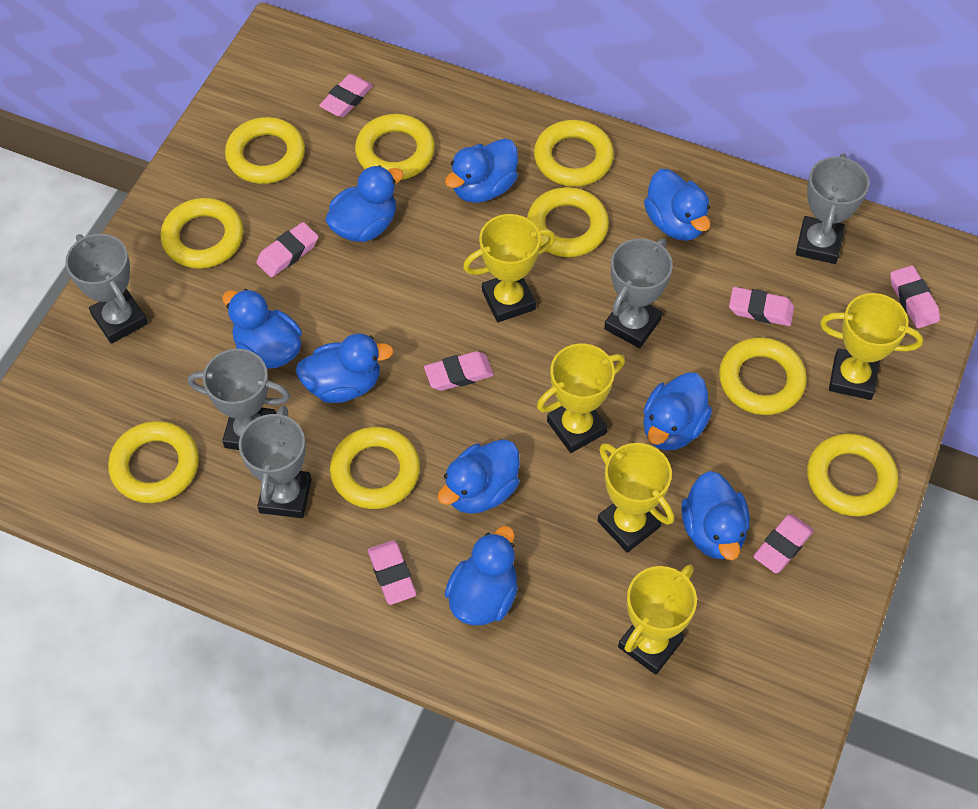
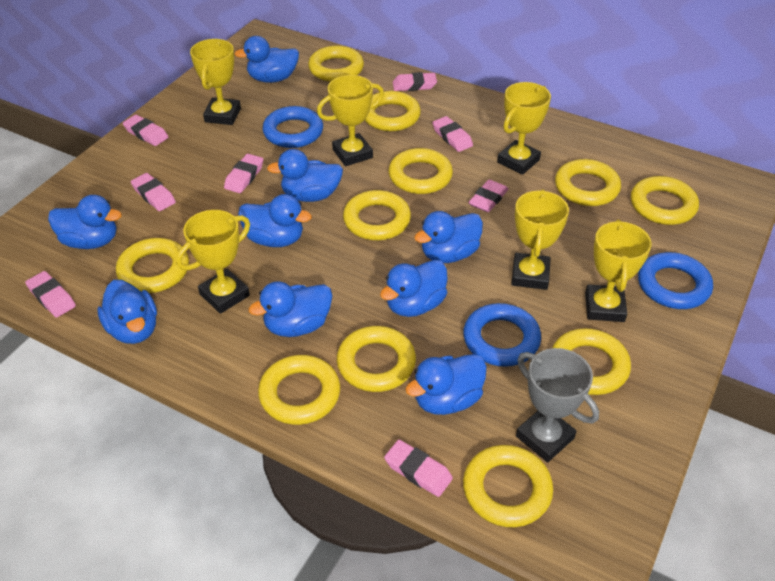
blue ring: none = 0 -> [263,106,323,148] [463,303,541,367] [638,252,713,309] = 3
grey trophy: [65,234,148,344] [188,349,290,450] [239,405,312,518] [604,238,673,348] [796,153,869,264] = 5 -> [516,348,599,462] = 1
pink eraser: [256,222,318,277] [319,74,373,117] [368,540,416,605] [424,351,494,391] [729,287,794,326] [753,514,814,573] [890,265,940,328] = 7 -> [25,271,76,318] [123,115,169,146] [131,173,176,211] [224,154,263,193] [384,440,453,497] [393,72,437,91] [432,116,473,152] [468,180,508,212] = 8
yellow ring: [108,421,199,503] [161,198,244,269] [225,117,305,184] [330,427,420,509] [355,114,435,180] [527,187,609,257] [534,120,614,187] [719,337,807,415] [807,434,898,516] = 9 -> [116,238,189,293] [258,355,340,425] [308,46,364,82] [337,326,416,392] [343,190,411,240] [365,91,421,131] [389,148,453,194] [463,445,553,527] [552,328,631,395] [555,159,621,206] [631,176,699,225] = 11
yellow trophy: [463,214,556,322] [537,344,625,453] [598,443,674,553] [618,565,697,675] [820,293,923,400] = 5 -> [176,210,250,314] [190,39,241,125] [317,75,384,166] [497,82,551,175] [511,189,569,290] [585,220,652,322] = 6

